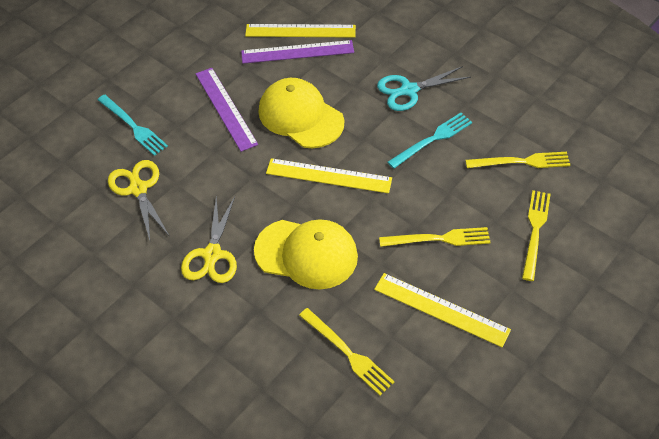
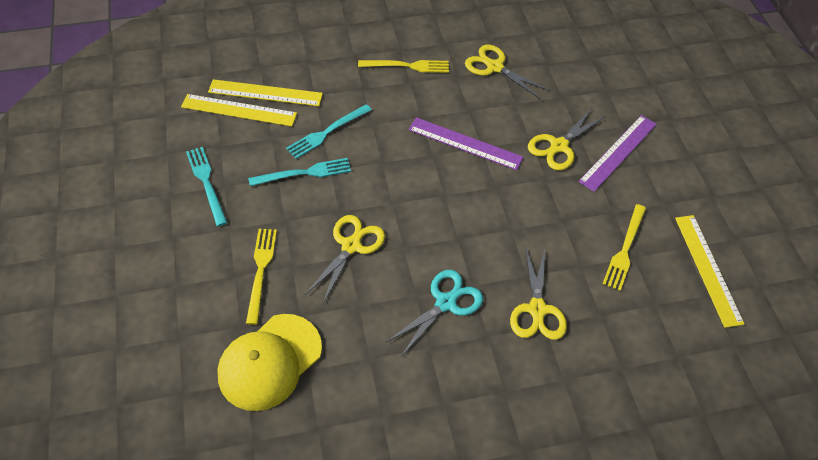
turquoise fork: [98,95,168,156] [387,113,472,169] = 2 -> [186,147,228,226] [248,158,351,186] [286,104,372,159] = 3
yellow cap: [254,219,358,289] [259,78,344,148] = 2 -> [217,314,322,411] = 1
yellow fork: [299,308,394,396] [379,227,491,247] [465,152,570,168] [522,190,551,281] = 4 -> [246,229,277,325] [358,60,449,73] [603,204,646,291] = 3
yellow scissors: [108,160,170,240] [181,196,237,283] = 2 -> [305,215,385,303] [465,45,549,99] [510,246,567,340] [528,109,606,170] = 4

